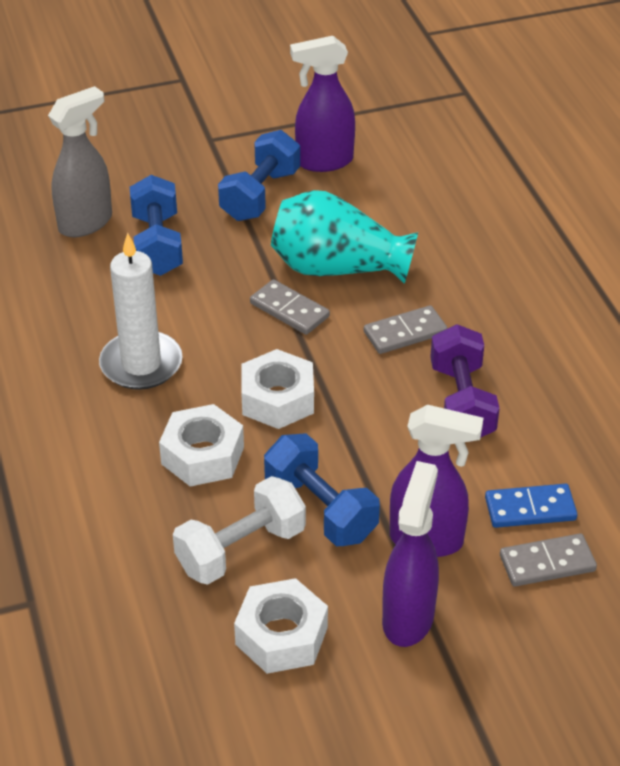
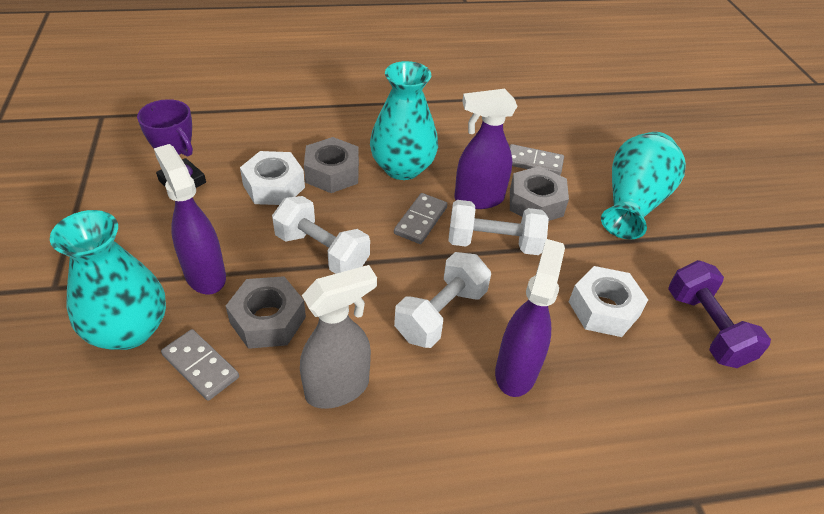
blue domino: [485,484,577,528] = 1 -> none = 0
blue dumbbell: [130,175,183,276] [218,130,300,221] [264,433,380,546] = 3 -> none = 0
grey nut: none = 0 -> [226,276,306,349] [304,137,359,193] [510,166,569,221] = 3
purple trophy: none = 0 -> [137,99,206,188] = 1
turquoise vase: [271,190,418,284] = 1 -> [50,210,166,350] [370,61,438,180] [601,132,686,240] = 3
white candle: [99,233,183,390] = 1 -> none = 0
white dumbbell: [173,476,306,585] = 1 -> [272,196,370,274] [394,252,491,348] [448,200,549,255] = 3
white nut: [159,404,244,487] [234,578,328,674] [241,349,314,429] = 3 -> [240,151,305,205] [569,266,648,337] = 2

